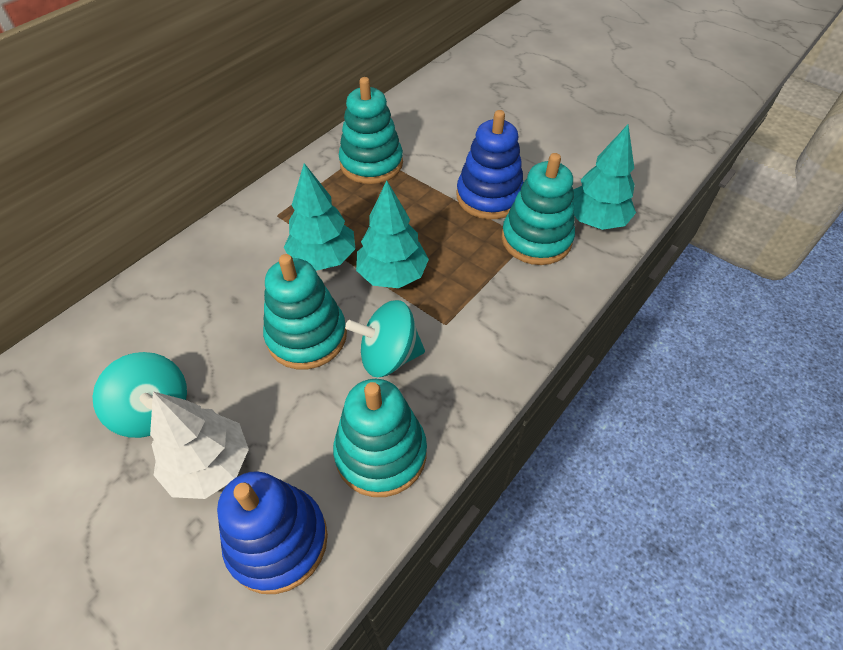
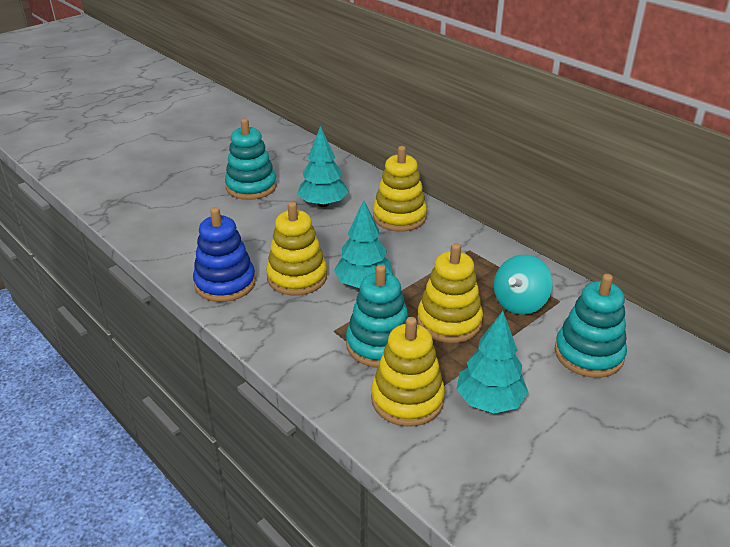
blue stacking toy: [217,471,328,594] [456,110,524,219] = 2 -> [193,207,256,302] = 1
turquoise spinning top: [93,352,187,438] [345,300,425,377] = 2 -> [494,255,553,315] = 1
turquoise stacking toy: [263,254,347,369] [333,379,427,497] [339,77,403,184] [502,153,575,265] = 4 -> [225,118,277,200] [346,265,409,368] [555,274,627,378] = 3
white tree: [150,391,249,499] = 1 -> none = 0
yellow stacking toy: none = 0 -> [266,202,327,296] [371,317,445,427] [373,146,427,232] [417,243,483,343] = 4

